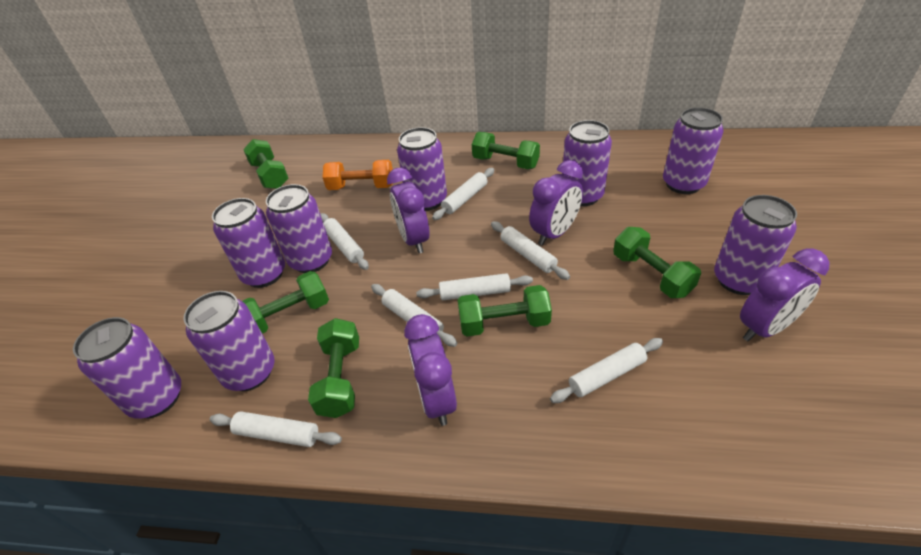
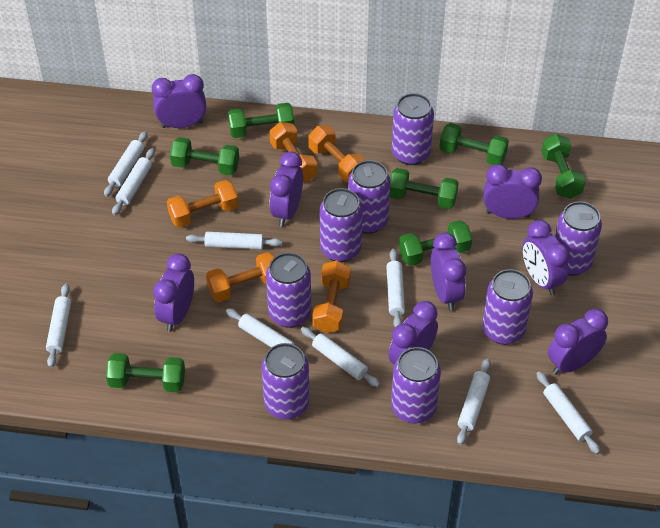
green dumbbell: [242,271,329,334] [243,139,289,189] [308,318,359,418] [457,285,552,336] [472,132,540,169] [613,227,701,298] = 6 -> [106,353,185,392] [170,137,239,175] [228,103,294,138] [390,168,459,209] [399,220,472,266] [439,123,509,165] [541,134,585,199] = 7
orange dumbbell: [323,160,393,190] = 1 -> [167,180,239,228] [206,252,275,302] [269,122,317,183] [308,126,366,182] [312,260,351,333] = 5
purple clock: [387,168,430,253] [404,314,457,426] [529,160,583,246] [740,249,829,342] = 4 -> [152,74,206,128] [153,254,194,332] [270,151,303,227] [388,301,438,364] [431,233,466,311] [483,164,542,219] [522,220,570,295] [548,309,608,375] = 8
white rolling pin: [210,411,342,447] [320,213,369,270] [371,284,457,347] [416,273,533,300] [432,168,494,220] [491,221,570,280] [550,338,663,403] = 7 -> [46,284,71,368] [104,131,148,197] [112,148,155,216] [186,232,282,250] [226,309,308,360] [301,327,380,387] [386,249,405,327] [457,358,491,445] [537,371,600,454] = 9

